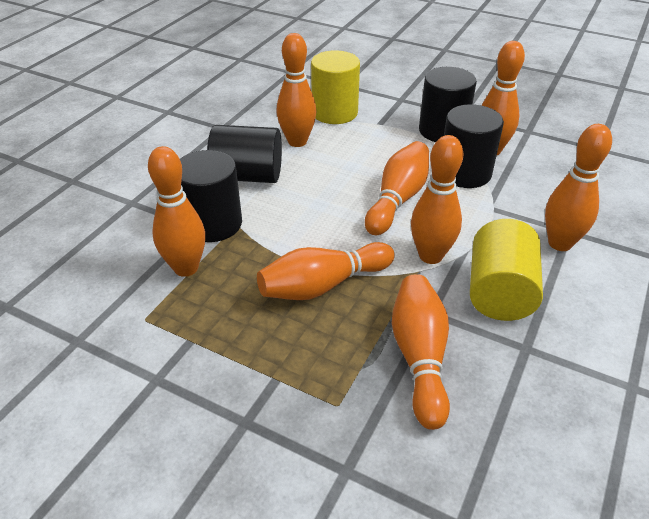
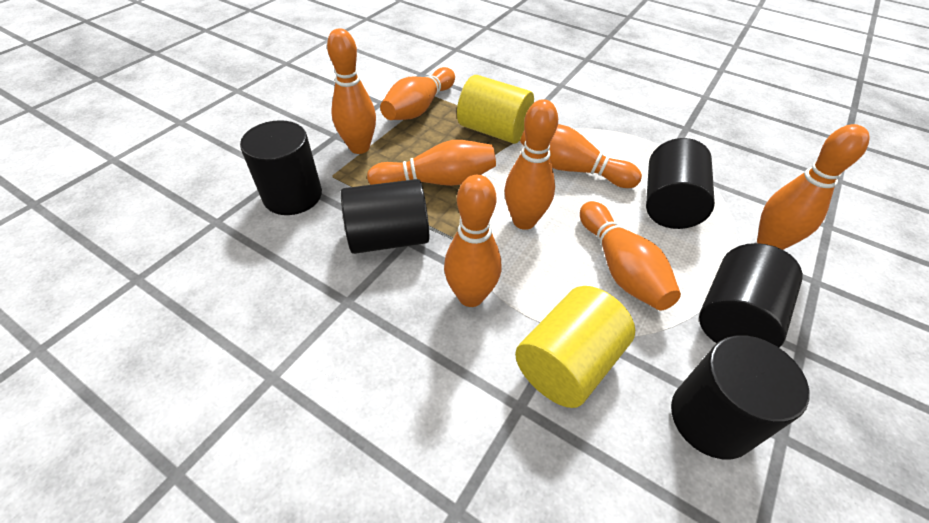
black cylinder: [180,150,242,242] [207,125,282,183] [419,67,477,142] [444,104,504,188] = 4 -> [240,120,322,215] [341,179,429,254] [646,138,715,229] [671,335,810,459] [699,243,803,348] = 5

